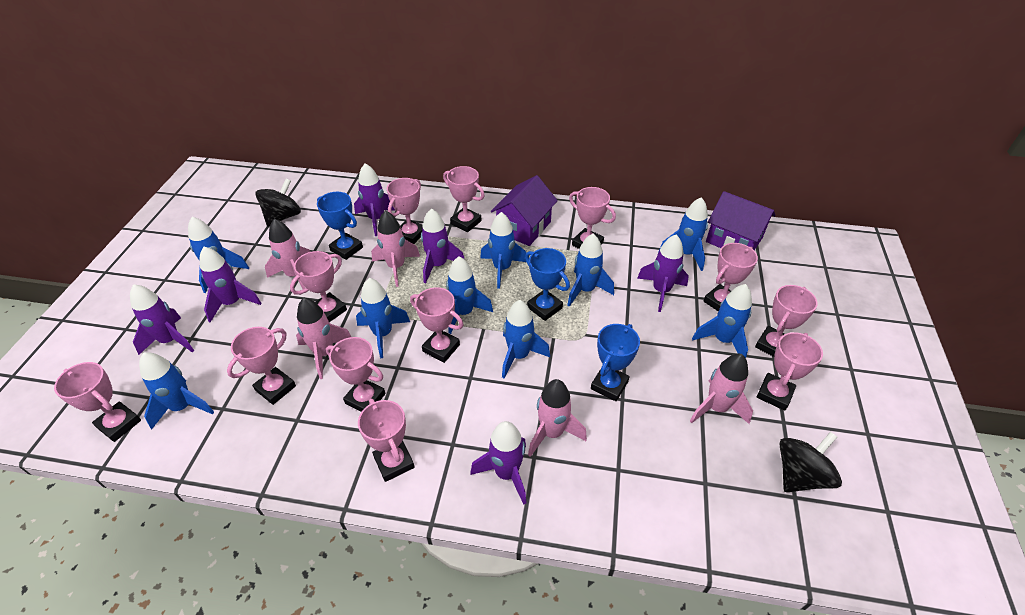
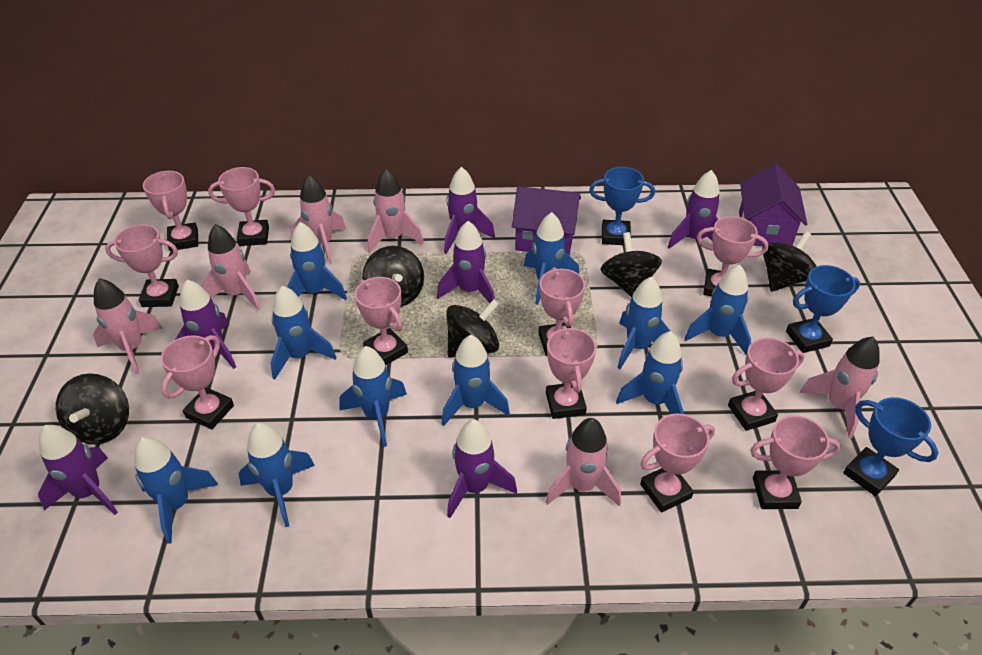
black spinning top: [255,179,301,227] [780,432,842,492] = 2 -> [56,373,129,444] [362,246,424,307] [446,299,499,358] [600,232,662,298] [762,231,817,291] = 5
blue rocket: [139,352,214,430] [188,217,249,293] [356,278,410,358] [446,257,493,334] [480,212,526,289] [502,300,550,378] [567,234,614,307] [658,197,708,271] [692,284,752,358] = 9 -> [134,437,218,544] [239,423,315,527] [271,286,336,380] [287,222,347,300] [339,346,407,447] [442,335,510,426] [524,212,579,305] [616,331,684,414] [617,277,670,369] [684,264,751,355] = 10
pink rocket: [265,219,310,289] [296,298,351,379] [371,210,420,287] [528,379,587,457] [690,354,753,424] = 5 -> [93,278,163,374] [201,224,261,310] [291,175,346,264] [368,169,424,253] [545,418,621,507] [799,337,880,438] = 6
pink trophy: [54,362,141,442] [227,327,296,405] [290,251,347,322] [326,337,385,412] [358,399,415,482] [387,178,422,244] [410,287,464,363] [443,166,485,232] [569,187,616,249] [703,243,758,311] [755,285,818,357] [757,332,823,411] = 12 -> [105,224,179,307] [143,171,198,251] [161,335,234,429] [208,167,275,246] [355,277,408,365] [538,267,585,356] [546,326,596,419] [640,414,715,512] [697,216,768,296] [728,338,804,431] [750,415,841,509] = 11

